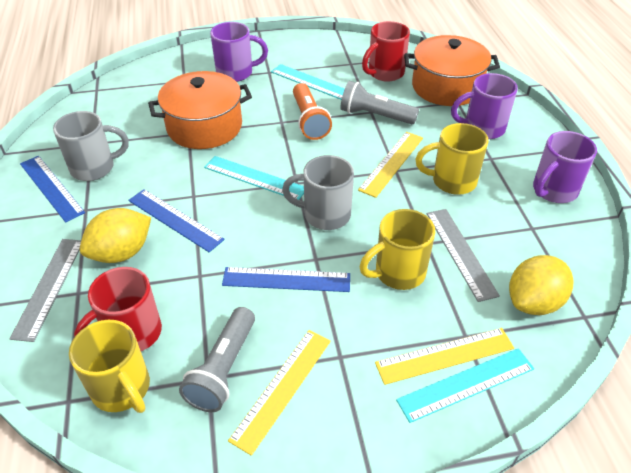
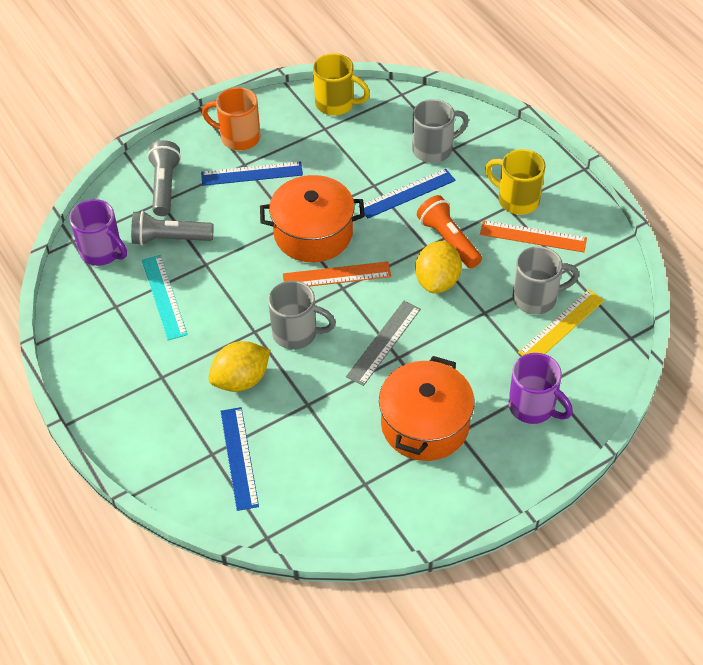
grey mug: [53,111,129,181] [282,155,354,230] = 2 -> [268,281,336,350] [412,99,469,163] [512,246,579,315] = 3
grey ruler: [9,239,81,342] [427,209,500,302] = 2 -> [346,301,421,386] = 1
orange mug: none = 0 -> [202,87,260,150] = 1
orange ruler: none = 0 -> [283,261,391,287] [480,220,587,252] = 2
purple mug: [210,22,268,82] [451,73,518,139] [533,131,597,203] = 3 -> [69,199,127,266] [508,353,573,424] = 2
red mug: [74,267,162,351] [362,21,410,82] = 2 -> none = 0
turquoise ruler: [204,156,304,200] [271,64,345,100] [396,348,534,423] = 3 -> [142,255,187,340] = 1
yellow mug: [69,320,150,413] [360,209,435,290] [415,123,489,195] = 3 -> [313,53,370,116] [485,149,546,215] = 2
yellow ruler: [228,330,331,456] [358,132,423,198] [375,328,514,385] = 3 -> [518,289,604,356] = 1

